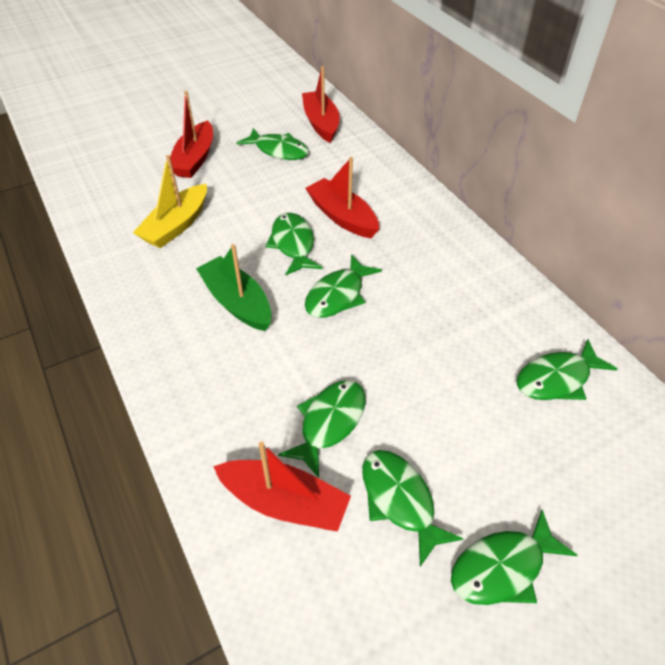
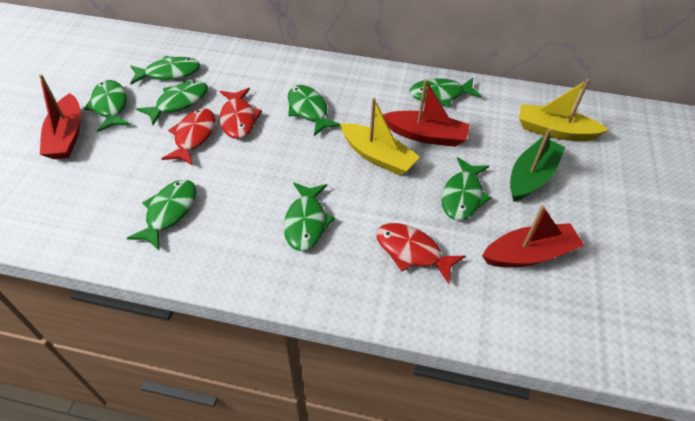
green fish: [237,128,309,160] [266,213,323,275] [278,380,366,478] [305,254,382,318] [362,450,463,567] [451,510,577,605] [517,339,617,400] = 7 -> [84,80,130,132] [127,179,196,250] [130,56,200,85] [136,81,208,125] [284,182,335,251] [288,85,340,136] [410,78,482,107] [441,157,492,220] = 8
red boat: [170,91,213,178] [213,441,351,532] [302,66,340,143] [305,157,379,238] = 4 -> [39,74,81,159] [383,79,470,147] [482,205,584,267] = 3
red fish: none = 0 -> [161,108,215,165] [220,88,262,139] [376,223,465,284] = 3
yellow boat: [133,155,207,248] = 1 -> [340,98,420,175] [519,79,608,141] = 2

